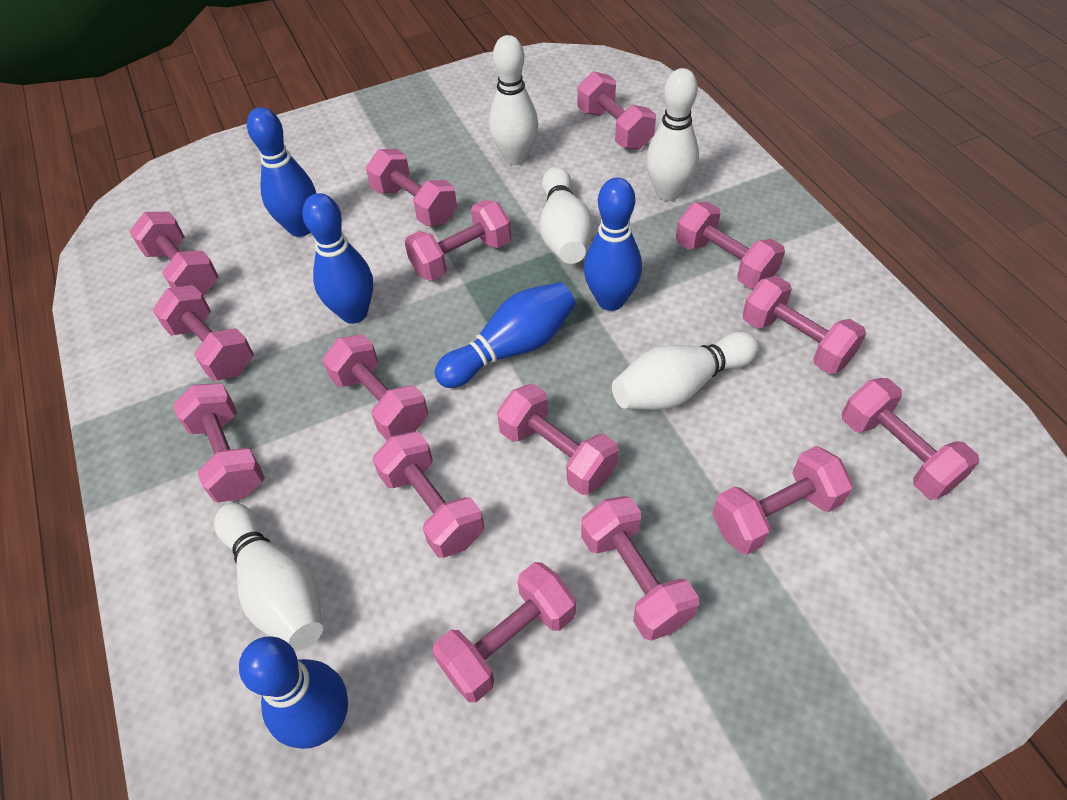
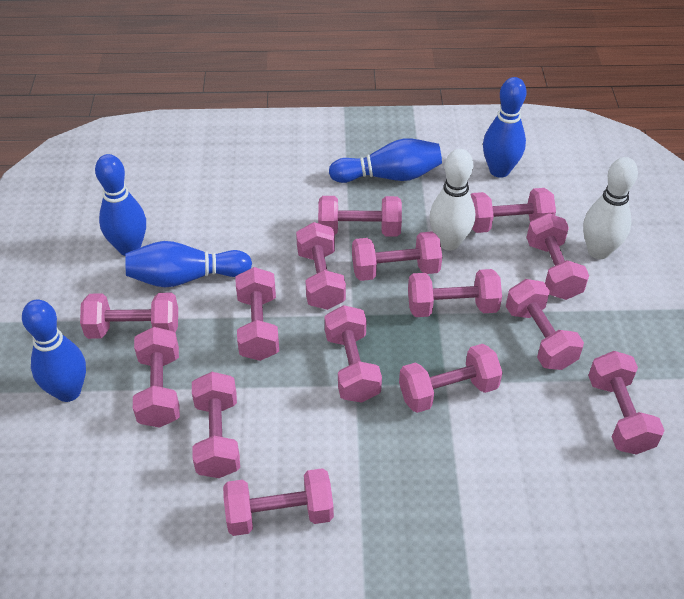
white bowling pin: [214,503,323,650] [489,35,538,165] [540,167,593,264] [612,332,759,410] [646,68,699,201] = 5 -> [430,149,475,251] [583,157,638,259] = 2

